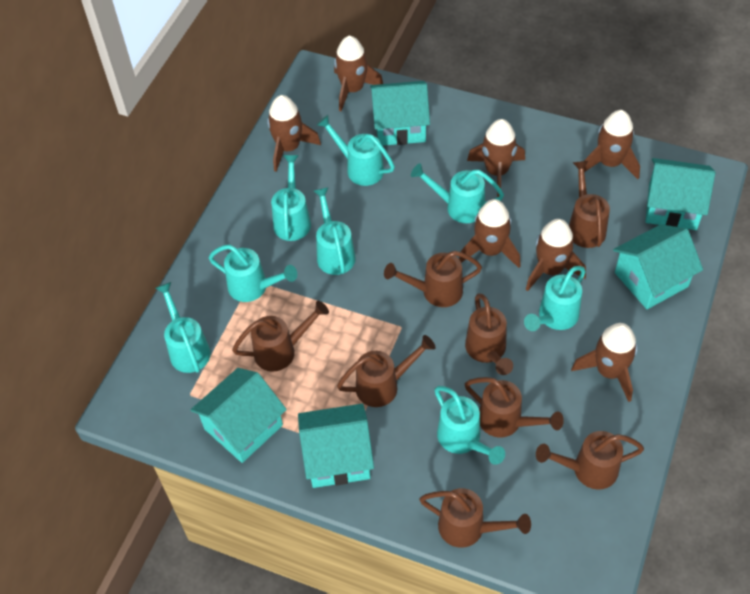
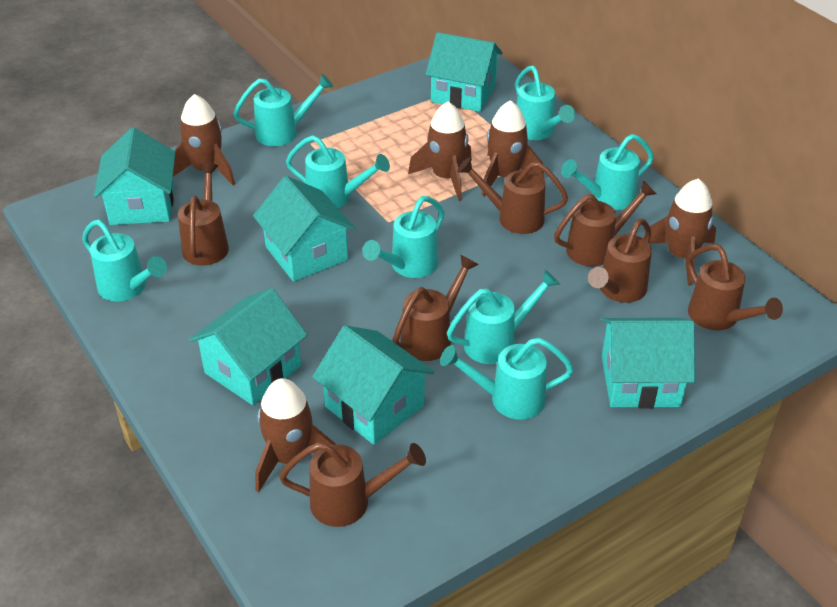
brown rocket: [267,95,321,172] [334,36,383,111] [459,199,521,268] [467,119,525,197] [526,219,586,291] [571,323,638,402] [584,110,640,179] = 7 -> [173,94,235,185] [255,378,336,492] [408,102,472,201] [482,100,544,196] [643,178,716,285] = 5
brown watering can: [232,301,329,371] [337,335,435,407] [384,251,482,307] [419,488,531,548] [465,293,513,375] [465,377,564,437] [536,431,644,489] [569,161,610,248] = 8 -> [178,163,229,266] [279,442,426,527] [393,255,479,361] [457,157,568,234] [554,181,657,266] [588,219,652,303] [687,244,783,330] = 7
turquoise house: [191,368,287,463] [298,404,374,488] [370,81,430,146] [613,224,703,309] [646,158,715,230] = 5 -> [94,127,175,225] [189,288,307,405] [253,176,355,282] [312,325,434,445] [426,32,503,112] [601,318,696,409] = 6

